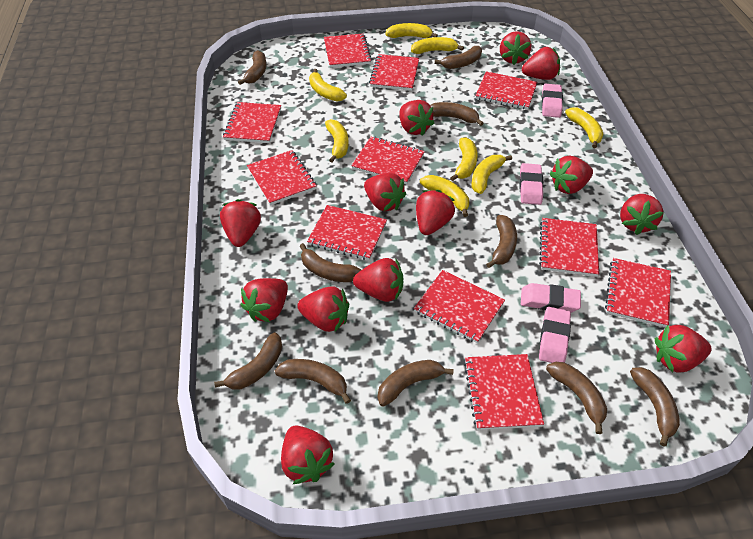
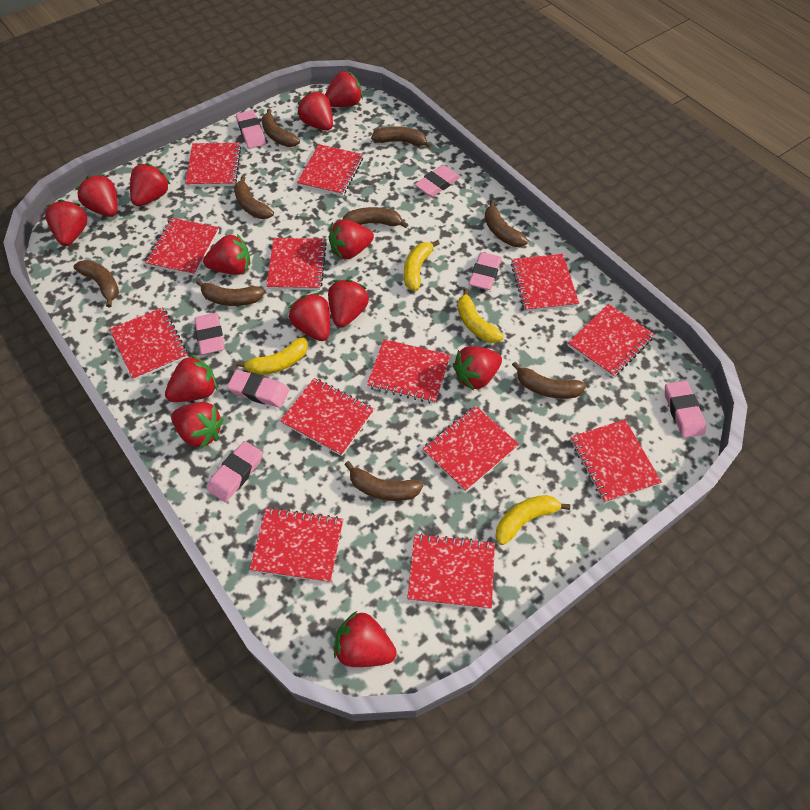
brown banana: [214,332,282,389] [238,50,266,85] [275,359,351,404] [300,243,361,282] [378,360,454,407] [430,102,484,126] [435,46,482,69] [486,215,517,268] [546,362,607,434] [630,367,680,447] = 10 -> [74,260,119,308] [196,279,265,306] [234,176,274,219] [261,109,300,147] [342,207,408,228] [344,461,423,501] [371,126,432,148] [485,200,528,247] [512,362,586,399] = 9
pink eraser: [519,163,543,205] [521,283,581,313] [539,307,571,363] [542,84,563,118] = 4 -> [194,313,225,355] [207,441,263,502] [227,370,289,408] [236,110,266,149] [415,165,460,197] [469,252,502,290] [665,381,706,438] = 7
red notebook: [223,102,281,143] [247,150,316,205] [307,205,387,260] [324,33,372,68] [351,137,425,184] [369,54,419,91] [414,270,505,343] [464,354,544,430] [475,71,537,110] [539,218,599,277] [605,258,671,327] = 11 -> [110,307,188,381] [145,218,219,276] [185,143,241,187] [249,507,343,583] [266,238,327,290] [280,378,374,456] [297,144,363,196] [367,339,451,404] [407,533,495,609] [422,405,519,492] [511,254,579,312] [568,304,655,377] [570,419,662,503] = 13
yellow banana: [309,69,347,101] [325,119,349,163] [385,23,438,38] [411,37,464,54] [420,175,469,217] [450,137,478,181] [472,155,512,194] [565,107,603,148] = 8 -> [236,337,308,375] [404,240,440,291] [457,288,504,343] [495,495,570,545] = 4

